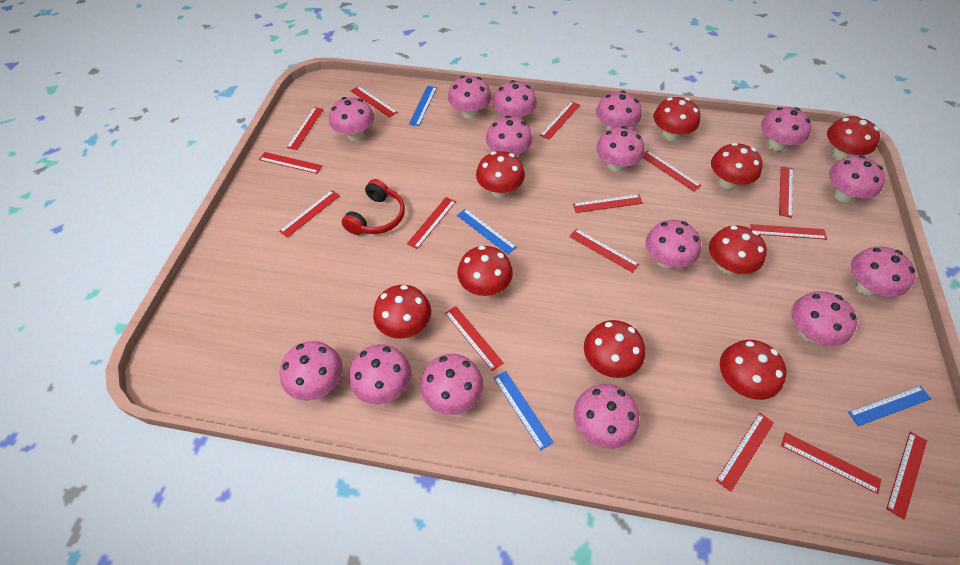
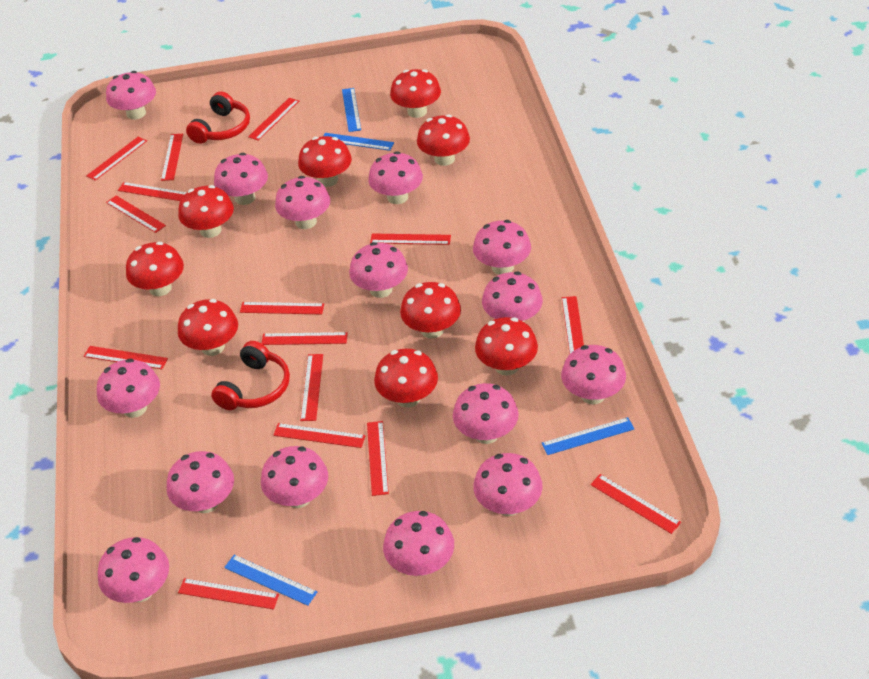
red headphones: [342,179,405,235] = 1 -> [186,91,250,144] [211,341,290,410] = 2

